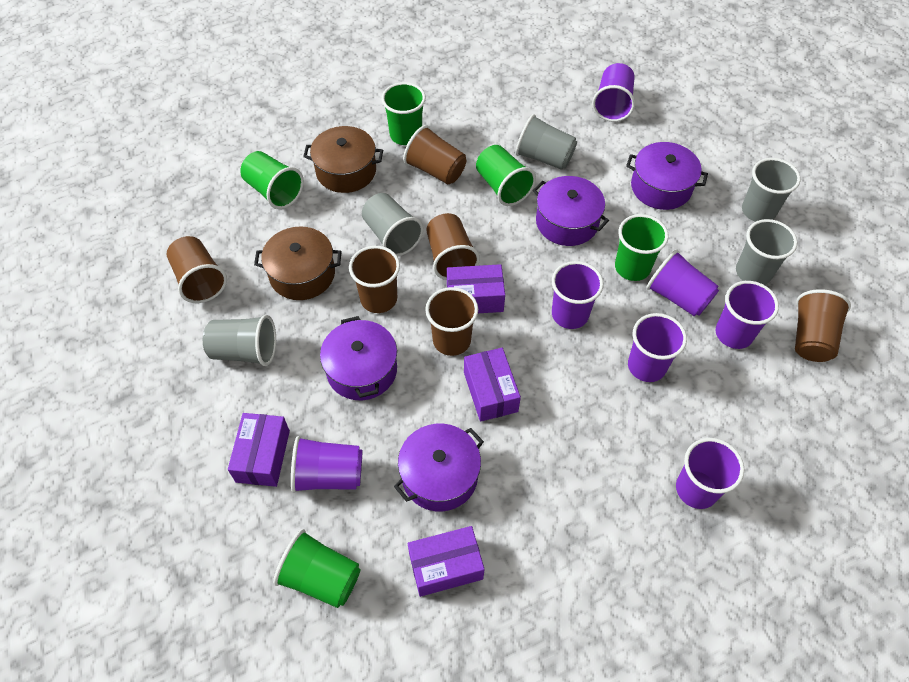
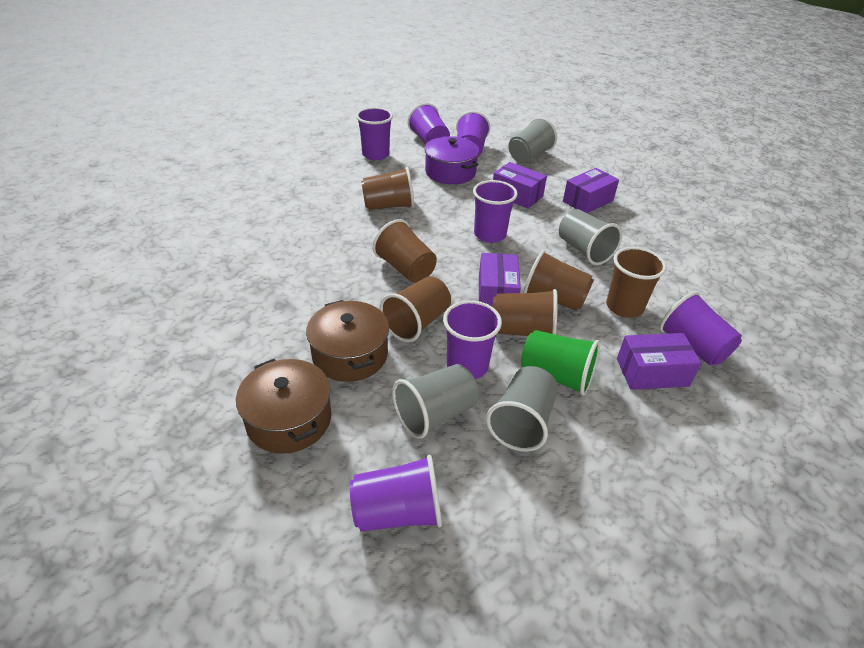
green cup: [240,151,304,209] [273,529,360,608] [381,82,426,145] [476,145,536,206] [615,214,669,281] = 5 -> [521,330,600,396] = 1
grey cup: [203,315,276,366] [362,193,424,256] [515,114,577,170] [736,219,797,285] [742,158,801,222] = 5 -> [392,364,478,439] [486,366,558,452] [508,117,557,163] [559,209,622,265] = 4
purple pot: [320,316,397,400] [394,424,484,511] [533,176,609,246] [626,142,708,210] = 4 -> [425,136,479,184] = 1

